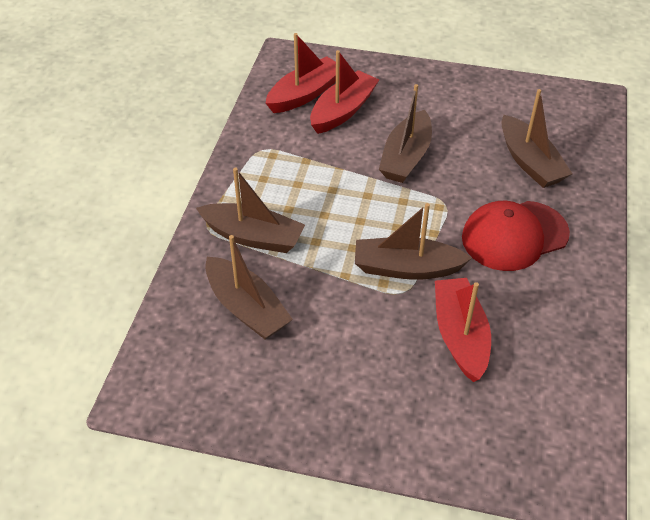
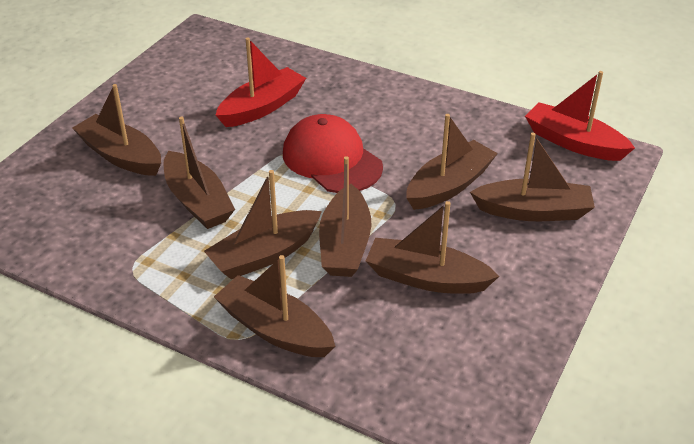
brown boat: [196,168,305,253] [205,235,293,339] [355,203,472,280] [379,84,432,183] [501,89,572,188] = 5 -> [72,84,161,176] [164,117,235,229] [204,170,322,279] [214,255,335,357] [319,156,372,277] [366,201,499,294] [406,114,498,210] [470,133,595,221] = 8
red boat: [266,33,336,113] [310,50,379,134] [435,278,491,382] = 3 -> [216,37,306,127] [525,71,635,161] = 2

